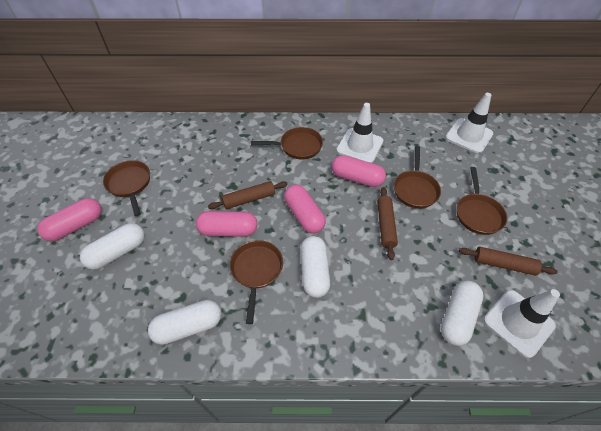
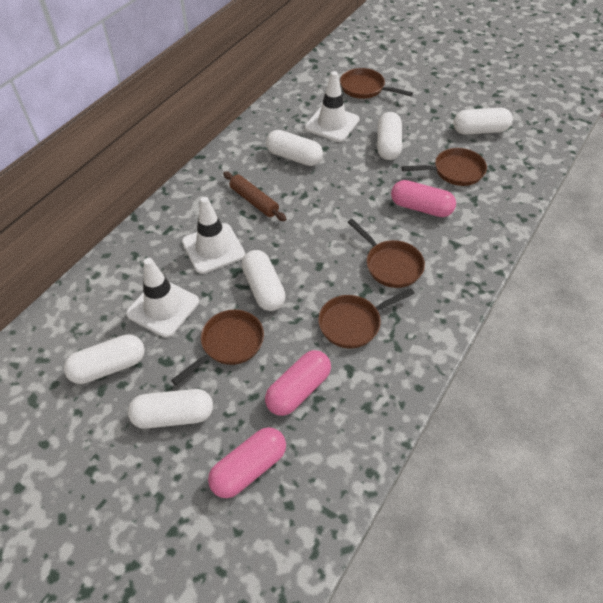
brown rolling pin: [208,181,288,209] [377,187,398,260] [459,247,558,276] = 3 -> [223,171,286,221] = 1
pink capsule: [37,198,102,241] [196,211,258,237] [284,185,326,234] [331,155,386,187] = 4 -> [208,427,286,498] [265,350,331,416] [391,180,456,217] = 3
white capsule: [80,223,145,270] [148,300,221,345] [300,236,330,298] [441,281,483,346] = 4 -> [64,334,145,384] [128,389,213,429] [242,250,286,311] [266,130,323,166] [377,112,402,160] [453,108,513,135] = 6

